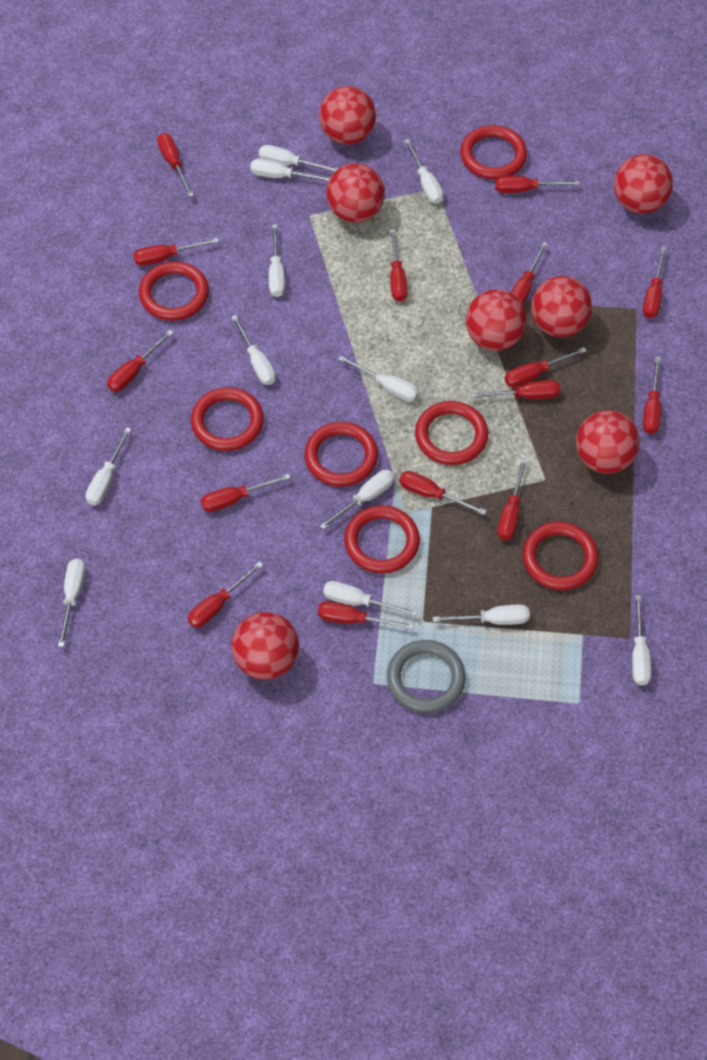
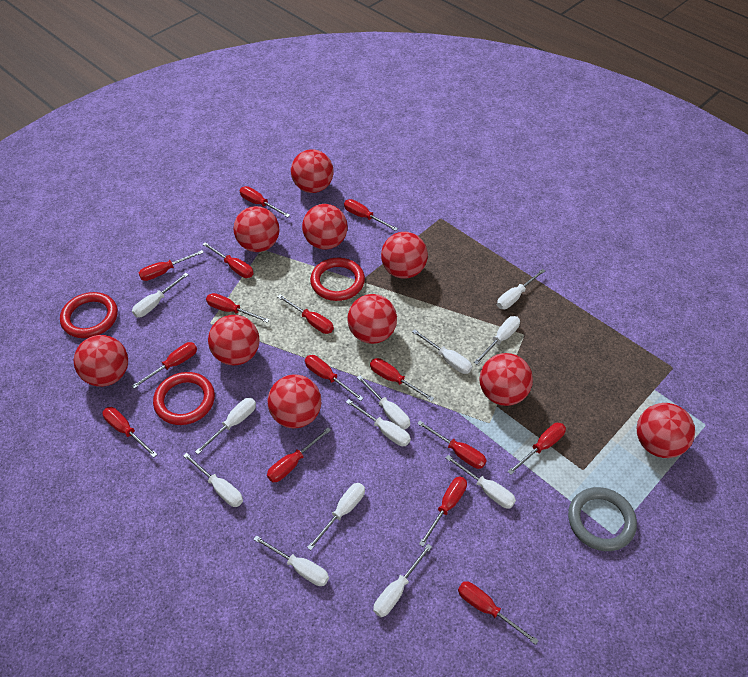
red ball: [231,612,299,680] [319,86,376,144] [326,163,385,223] [466,289,527,351] [531,276,592,337] [576,410,640,474] [614,154,673,214] = 7 -> [74,335,128,387] [208,315,260,365] [234,206,279,252] [268,375,321,428] [291,149,333,193] [302,204,347,250] [347,294,397,344] [381,232,428,279] [479,353,533,406] [637,403,695,458] = 10
red ring: [139,261,209,321] [191,387,264,451] [305,422,378,487] [344,505,420,574] [415,401,488,465] [460,125,527,180] [522,522,599,590] = 7 -> [60,292,118,338] [153,372,215,425] [310,258,365,301] = 3

